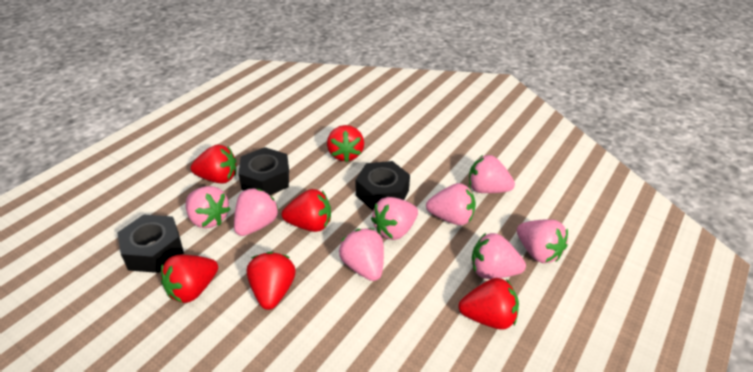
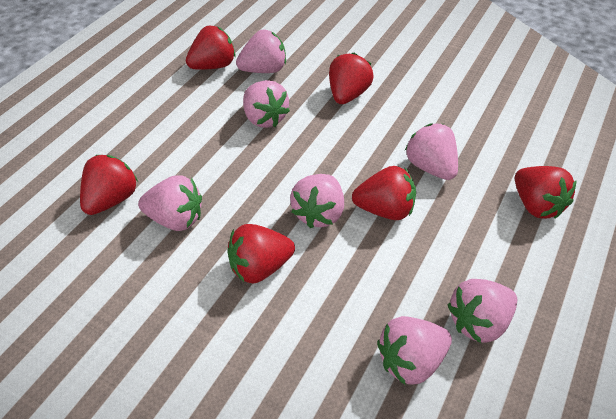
black nut: [117,215,184,273] [238,147,289,195] [356,161,410,211] = 3 -> none = 0
pink strawberry: [186,186,230,228] [234,189,279,236] [339,228,384,281] [371,197,418,240] [426,183,476,225] [469,155,515,193] [471,233,526,279] [517,219,568,263] = 8 -> [138,175,202,231] [236,29,286,73] [243,80,290,128] [290,174,344,228] [377,316,452,385] [405,124,458,180] [447,279,517,343] = 7

